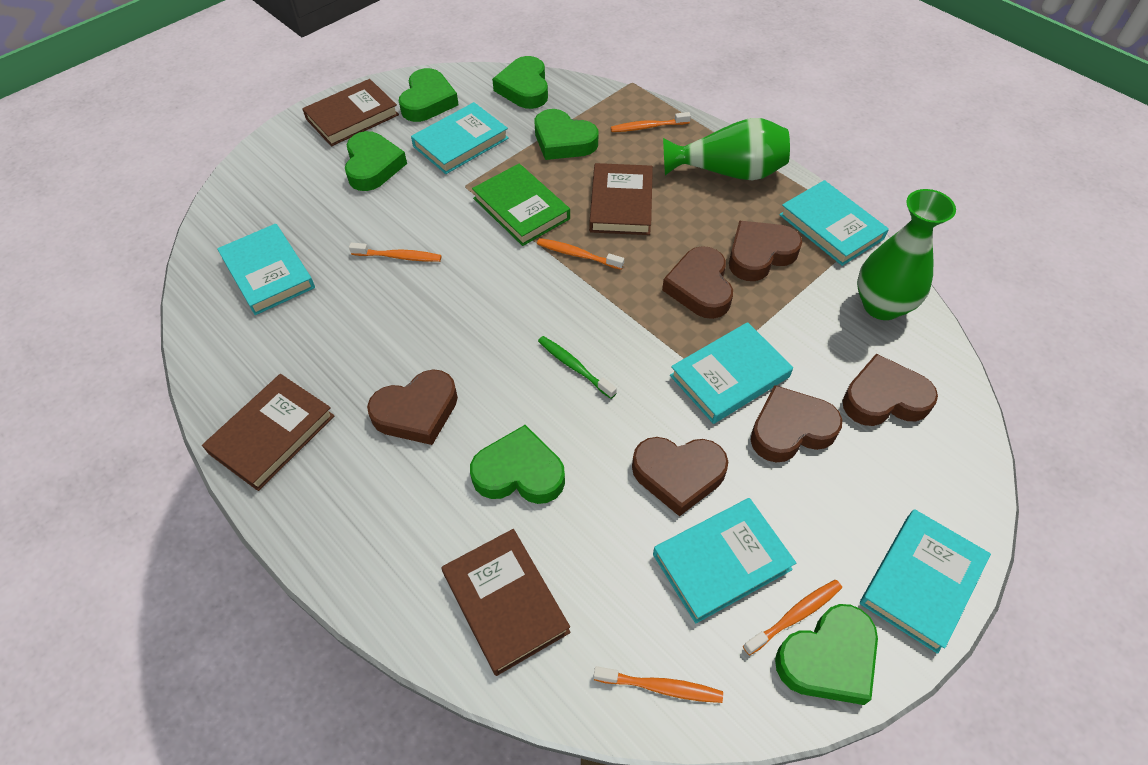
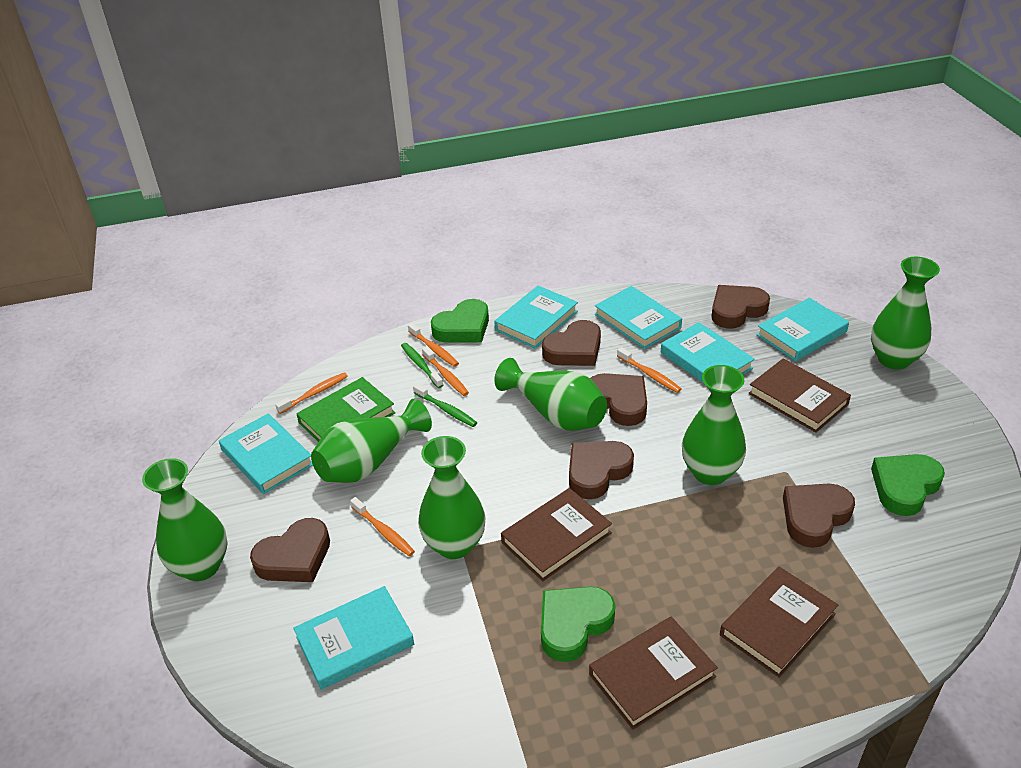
green heart: [345,131,407,191] [399,68,459,122] [470,425,565,504] [492,56,548,109] [535,109,598,160] [775,604,878,705] = 6 -> [431,299,489,343] [541,587,615,662] [871,454,945,516] = 3
green toothbrush: [538,336,617,399] = 1 -> [401,343,443,388] [413,383,477,427] = 2
green vase: [663,118,790,180] [857,189,956,320] = 2 -> [142,458,228,581] [311,399,432,483] [418,436,486,559] [494,358,607,431] [682,365,746,485] [871,257,940,370] = 6

